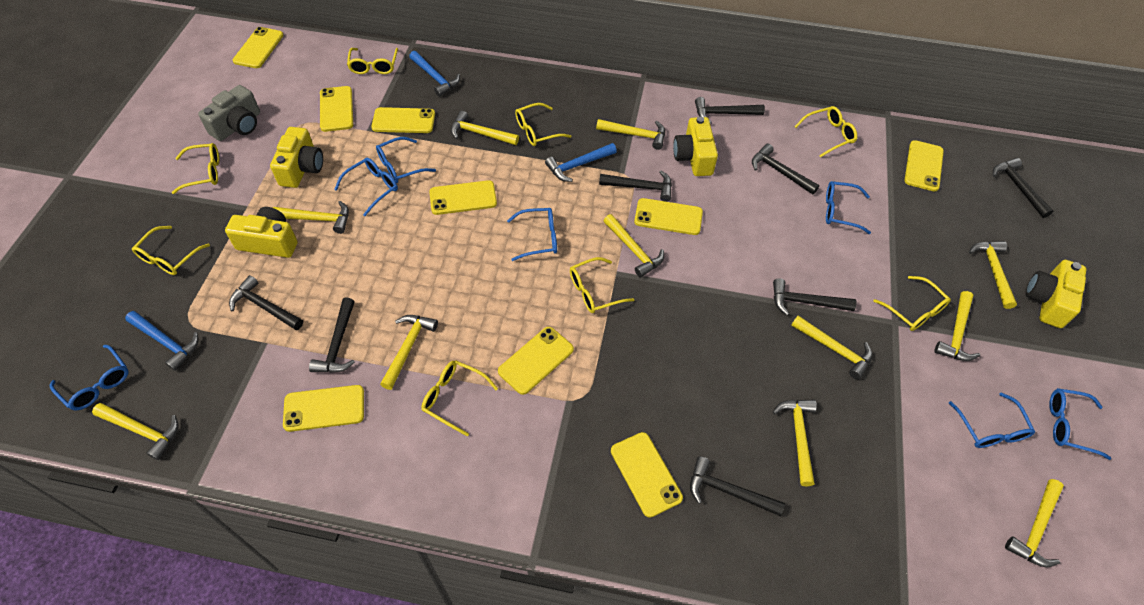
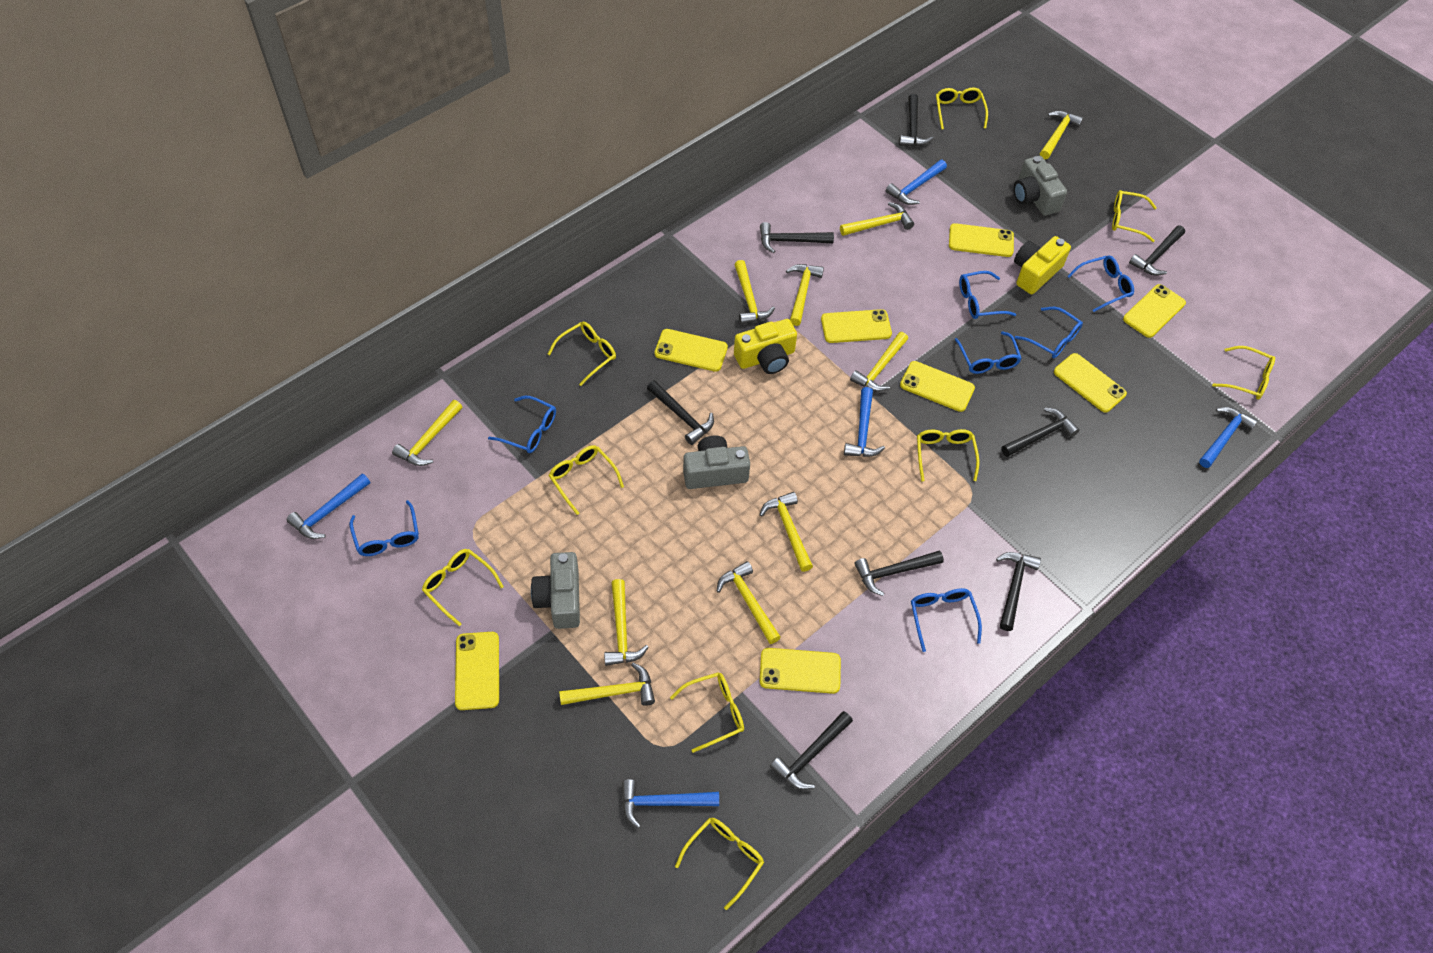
blue hammer: [125,311,199,371] [409,51,460,97] [545,143,617,182] = 3 -> [287,473,370,539] [622,779,719,828] [844,387,885,457] [886,160,947,205] [1199,407,1258,468] = 5
grey camera: [198,85,260,141] = 1 -> [531,552,580,629] [683,435,750,489] [1014,156,1067,216] = 3
yellow camera: [225,207,298,258] [270,127,323,188] [673,117,718,176] [1025,260,1086,328] = 4 -> [734,319,797,374] [1014,236,1071,294] = 2
yellow glasses: [132,226,210,275] [172,143,219,194] [347,48,398,74] [421,360,498,436] [515,103,571,146] [570,257,635,313] [795,106,857,157] [873,276,951,331] = 8 -> [422,549,504,626] [548,322,616,386] [549,445,624,515] [670,672,744,753] [675,818,764,910] [917,429,979,482] [936,87,988,130] [1112,190,1157,242] [1212,346,1275,400] = 9
yellow hammer: [92,403,178,460] [273,201,349,234] [380,315,438,390] [451,111,519,145] [596,119,665,150] [604,214,664,278] [773,399,817,486] [791,315,873,380] [934,291,980,361] [969,241,1017,309] [1005,479,1064,568] = 11 -> [392,400,462,466] [559,662,655,706] [604,579,649,666] [717,561,781,644] [734,260,775,325] [759,492,813,572] [786,264,824,326] [840,202,914,236] [850,332,908,392] [1040,111,1083,159] = 10
yellow phone: [233,27,284,68] [283,385,364,432] [320,86,353,132] [371,107,435,133] [429,180,497,215] [498,327,574,395] [611,432,683,518] [634,198,703,235] [904,140,944,191] = 9 -> [455,632,499,710] [655,329,728,372] [760,648,841,694] [821,309,892,343] [900,361,975,412] [949,223,1014,257] [1054,353,1127,413] [1123,284,1186,338] = 8

